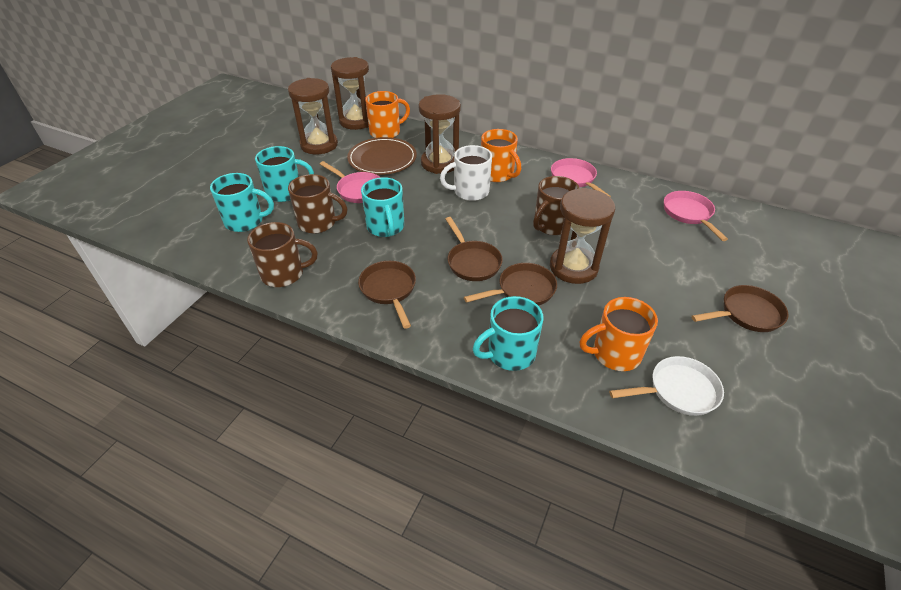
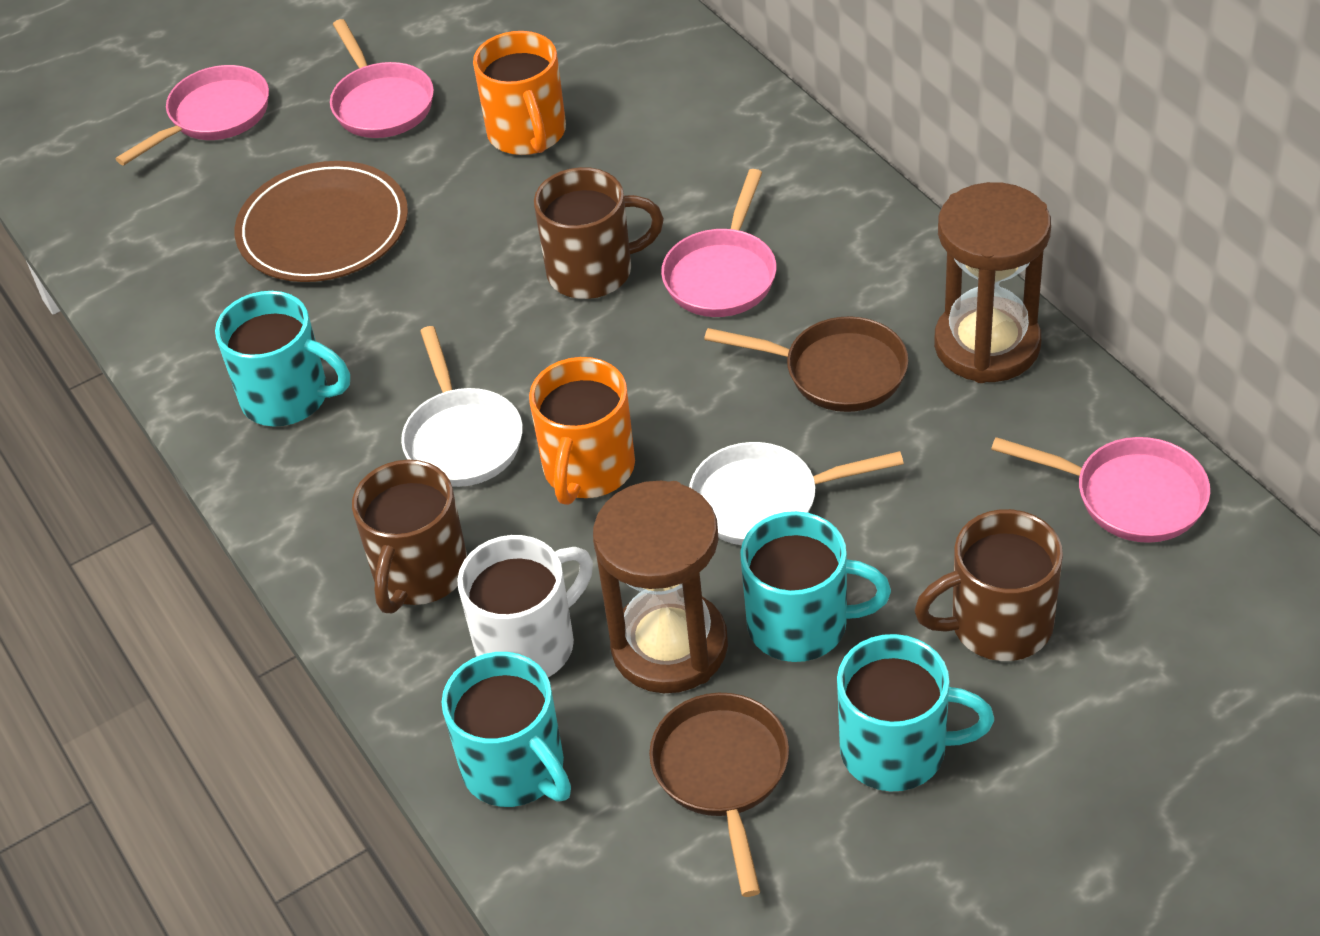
brown hourglass: [288,78,338,154] [331,57,369,130] [419,94,461,174] [550,188,615,284] = 4 -> [593,481,728,693] [934,182,1051,383] = 2
brown pan: [358,261,416,329] [446,217,503,281] [464,263,557,306] [691,285,788,332] = 4 -> [649,693,789,897] [704,316,908,412] = 2
orange mug: [365,91,410,138] [481,129,521,182] [580,297,658,371] = 3 -> [473,31,566,155] [529,357,635,505] = 2
pink pan: [320,161,381,203] [551,158,611,197] [664,191,728,241] = 3 -> [115,65,269,165] [330,19,434,138] [661,169,776,317] [991,437,1210,543] = 4
white pan: [609,356,724,416] = 1 -> [401,326,523,487] [689,442,904,545] = 2

